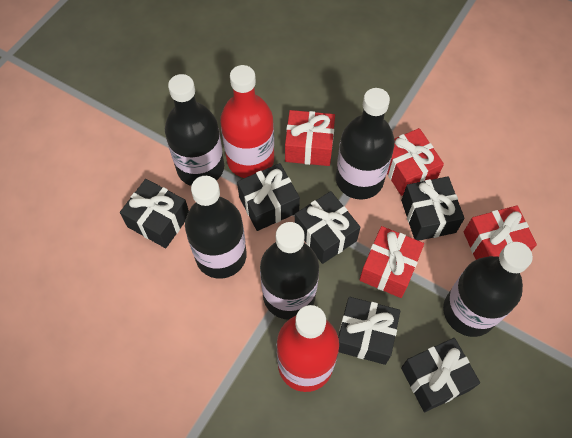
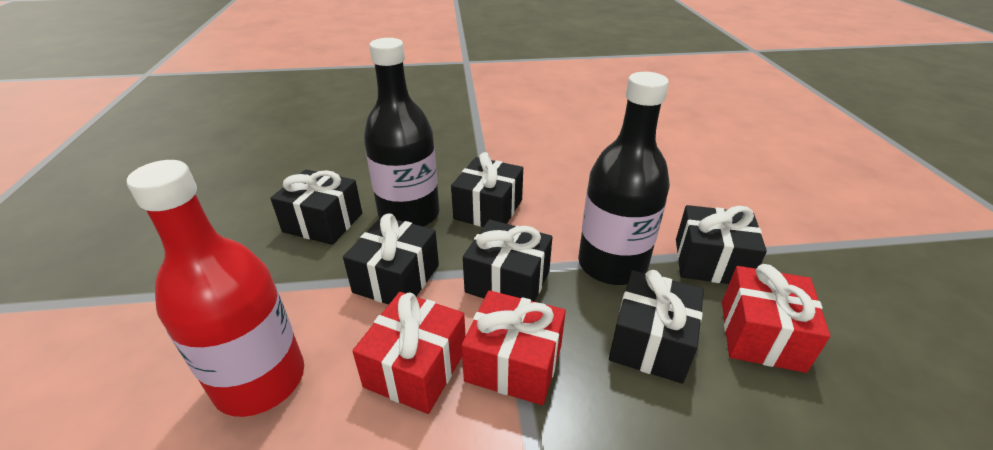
black bottle: [165,74,224,186] [185,176,247,279] [260,222,319,320] [336,88,395,200] [443,242,533,337] = 5 -> [364,38,440,227] [578,72,670,285] = 2
red bottle: [220,65,274,178] [276,305,339,392] = 2 -> [127,160,304,417] = 1
red gift: [285,110,335,166] [359,226,424,298] [387,128,444,196] [464,205,537,260] = 4 -> [352,292,466,414] [461,290,566,405] [722,264,830,373] = 3

